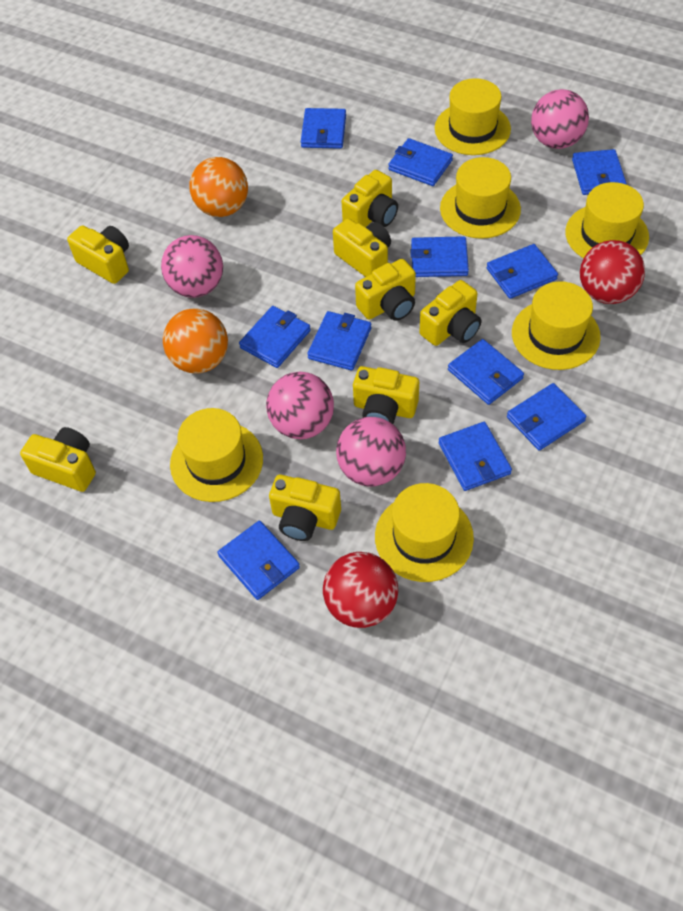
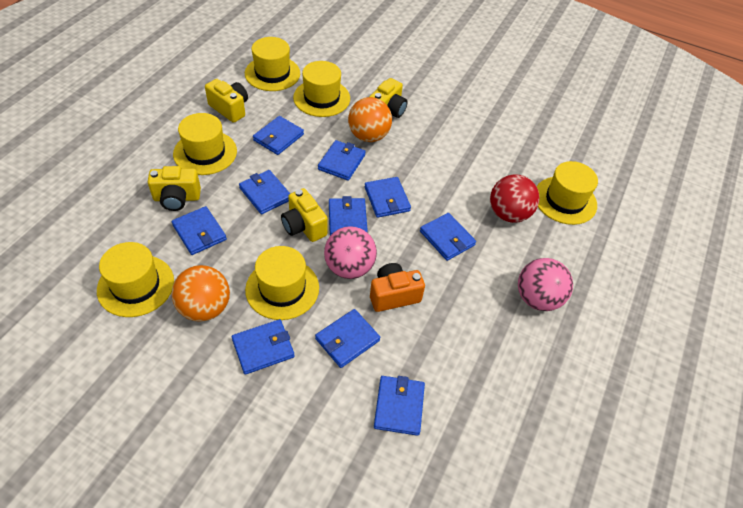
blue wallet: [218,521,300,600] [239,306,311,368] [301,108,346,149] [307,311,372,371] [388,138,453,186] [410,236,469,277] [439,422,512,491] [448,339,524,405] [487,244,558,299] [507,383,586,451] [572,149,627,195] = 11 -> [172,206,227,255] [232,319,294,375] [239,170,290,214] [253,116,304,155] [315,309,380,368] [318,140,366,181] [329,196,368,236] [364,177,411,218] [374,376,425,436] [420,213,476,261] = 10
orange camera: none = 0 -> [370,263,425,312] = 1
pink ball: [161,235,223,298] [266,372,334,439] [336,417,406,487] [531,89,589,149] = 4 -> [324,226,377,279] [518,258,573,311] = 2
red ball: [323,552,398,628] [580,240,645,304] = 2 -> [490,174,539,223] = 1
yellow camera: [20,427,96,492] [67,225,129,284] [269,475,341,541] [333,218,391,277] [342,170,398,227] [353,366,419,424] [355,259,416,321] [419,280,481,346] = 8 -> [148,166,201,211] [205,79,248,123] [281,188,328,242] [369,78,408,118] = 4

